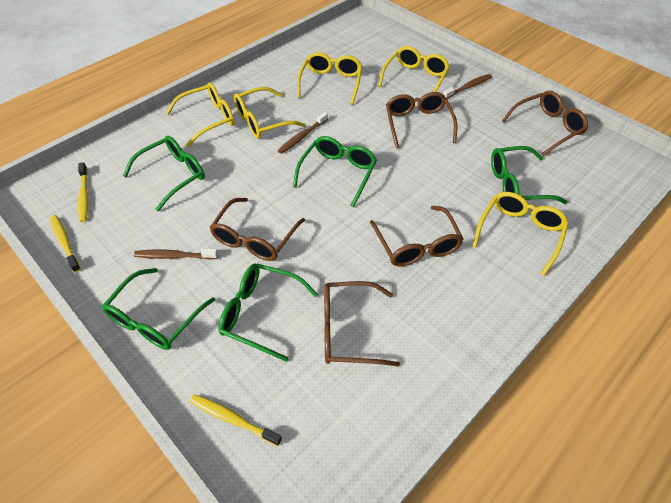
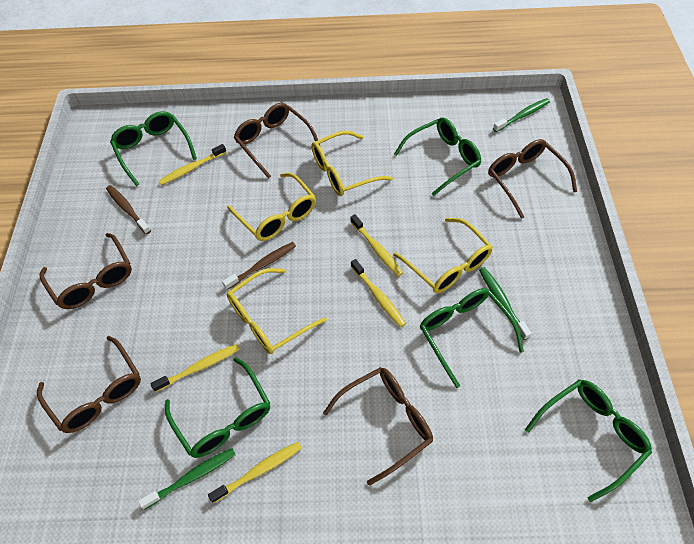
brown toothbrush: [134,249,218,260] [278,112,328,154] [443,74,492,99] = 3 -> [106,185,151,234] [222,242,296,290] = 2
green toothbrush: none = 0 -> [138,448,236,510] [479,267,532,340] [493,98,550,132] = 3
yellow glasses: [166,83,235,147] [234,87,306,139] [297,52,362,105] [378,46,450,92] [472,192,569,276] = 5 -> [227,173,316,241] [227,268,327,354] [311,131,393,196] [393,218,493,293] = 4
yellow toothbrush: [50,215,81,272] [78,162,88,222] [190,394,282,446] = 3 -> [150,344,240,392] [159,144,227,185] [208,442,302,503] [350,214,403,277] [351,259,406,327] = 5

